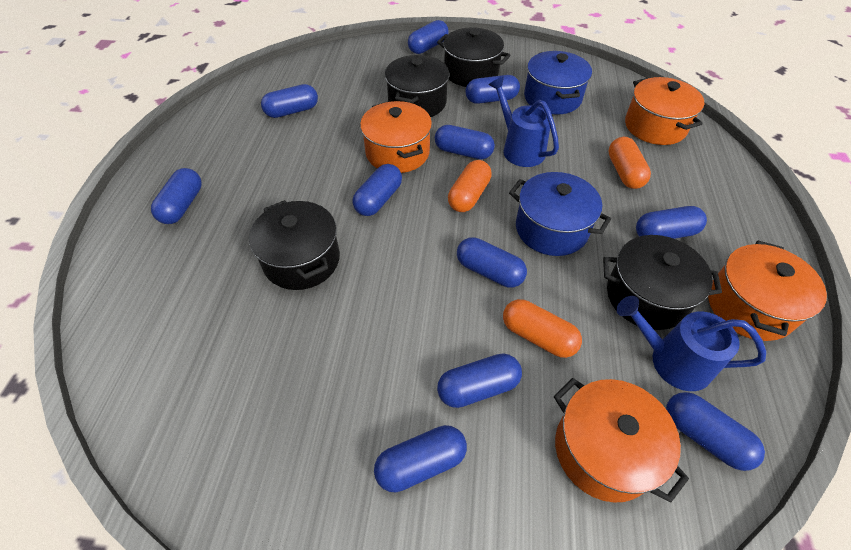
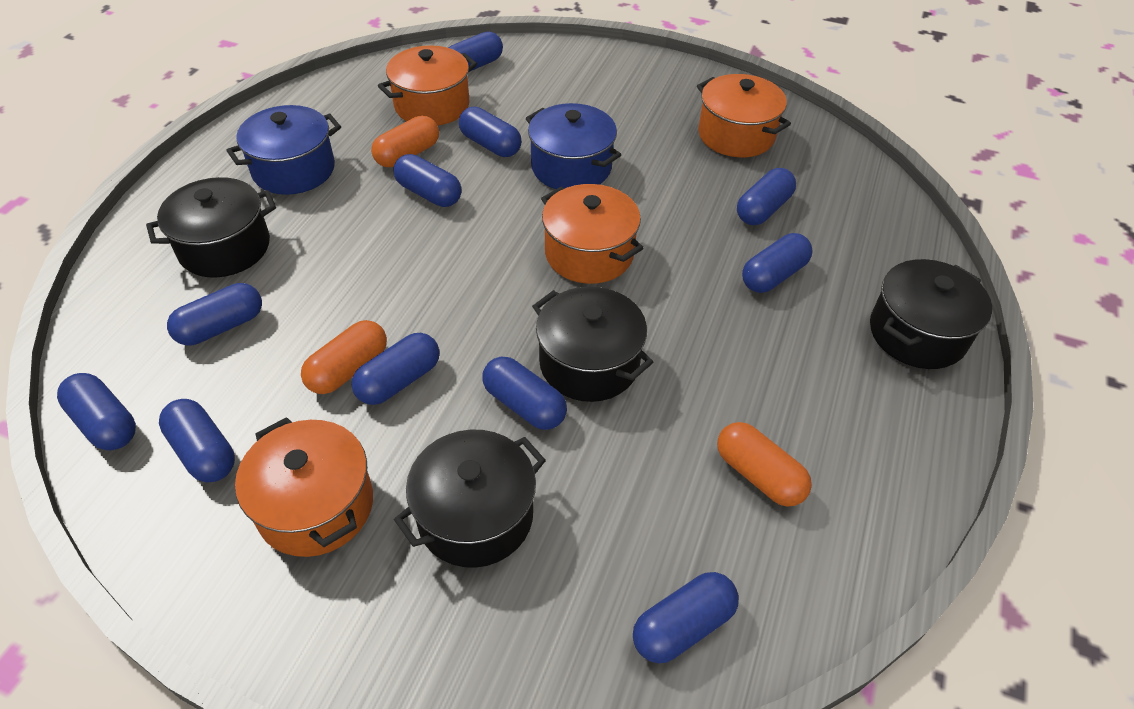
blue watering can: [489,77,559,167] [616,296,766,391] = 2 -> none = 0

